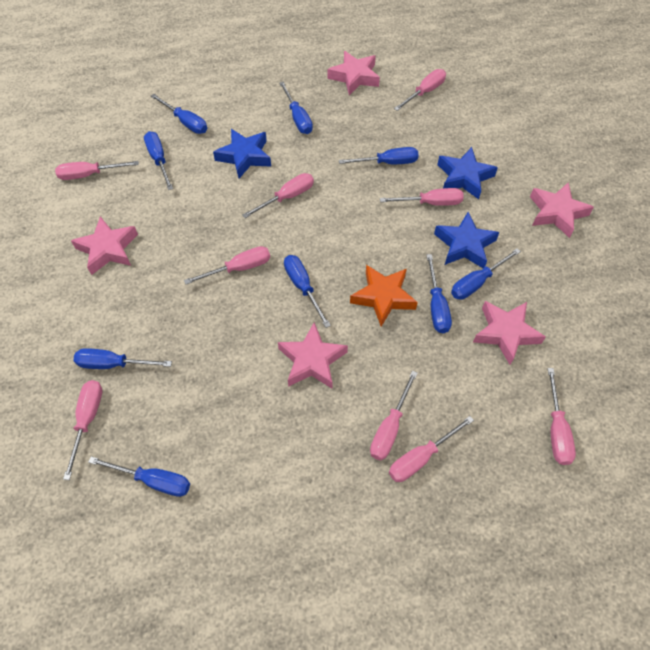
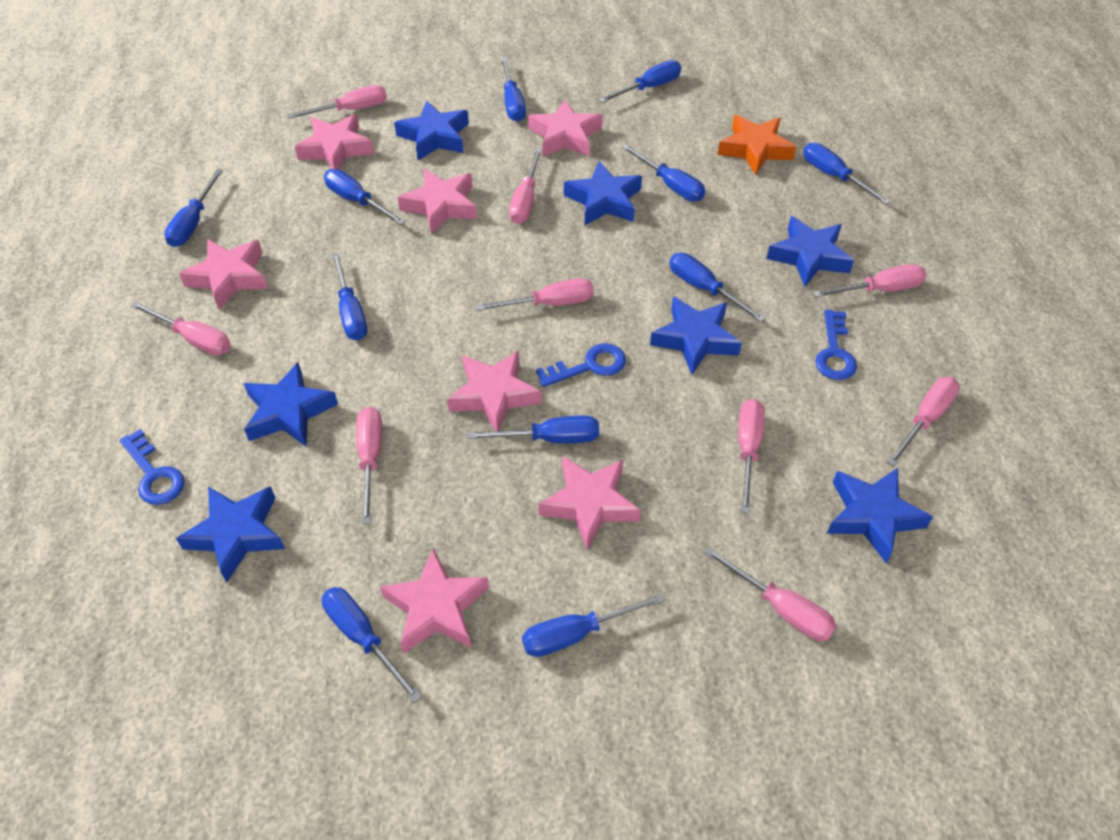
blue key: none = 0 -> [120,429,185,505] [536,343,626,387] [815,310,857,380] = 3
blue screwdriver: [74,348,172,369] [88,456,190,497] [144,131,173,190] [151,94,207,134] [279,82,313,134] [284,255,331,328] [339,147,419,164] [426,254,452,333] [451,248,521,300] = 9 -> [164,169,223,247] [322,587,422,703] [324,169,406,225] [332,253,367,340] [467,416,599,443] [500,57,526,122] [522,593,666,657] [599,60,681,103] [621,144,705,201] [669,253,766,322] [803,143,891,205] = 11
blue star: [213,129,271,178] [434,212,499,268] [437,147,498,199] = 3 -> [176,486,285,582] [243,362,338,446] [394,100,469,160] [564,161,642,226] [650,296,742,374] [766,216,854,287] [827,468,933,563] = 7
pink star: [71,216,138,275] [278,322,348,388] [327,51,380,95] [473,301,546,365] [530,182,594,238] = 5 -> [179,239,268,310] [295,114,374,169] [380,548,489,654] [398,168,477,234] [447,351,541,431] [528,99,603,157] [539,456,641,550] = 7

